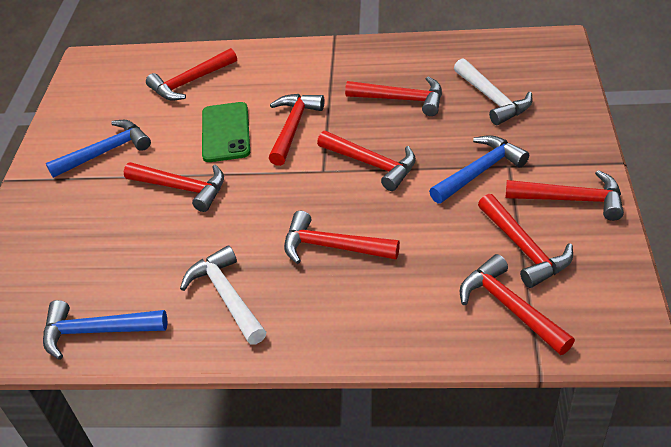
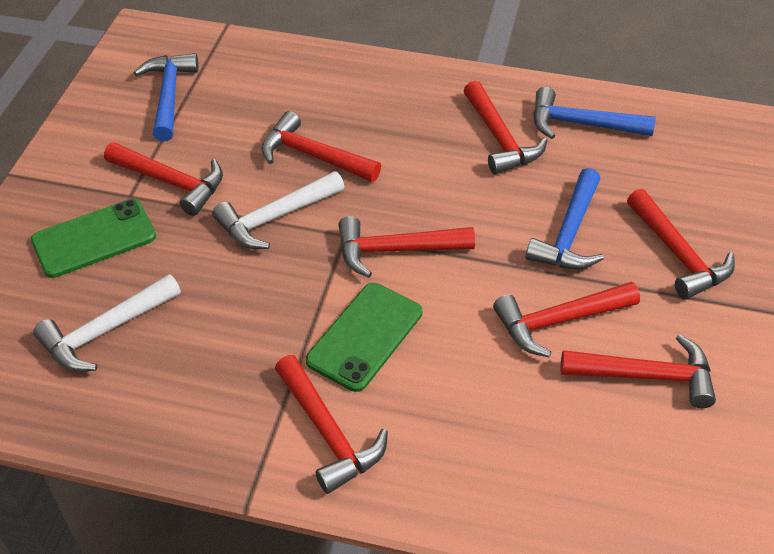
green phone: [202,102,250,162] = 1 -> [31,199,156,278] [306,283,422,392] = 2
red hammer: [124,162,224,212] [146,48,237,100] [269,94,325,166] [284,211,400,264] [317,131,416,191] [345,76,442,116] [460,254,575,355] [478,194,573,288] [506,170,624,221] = 9 -> [104,142,223,216] [261,111,381,182] [275,355,388,494] [338,216,475,278] [464,81,548,174] [493,282,640,357] [561,334,716,408] [627,189,735,299] = 8

